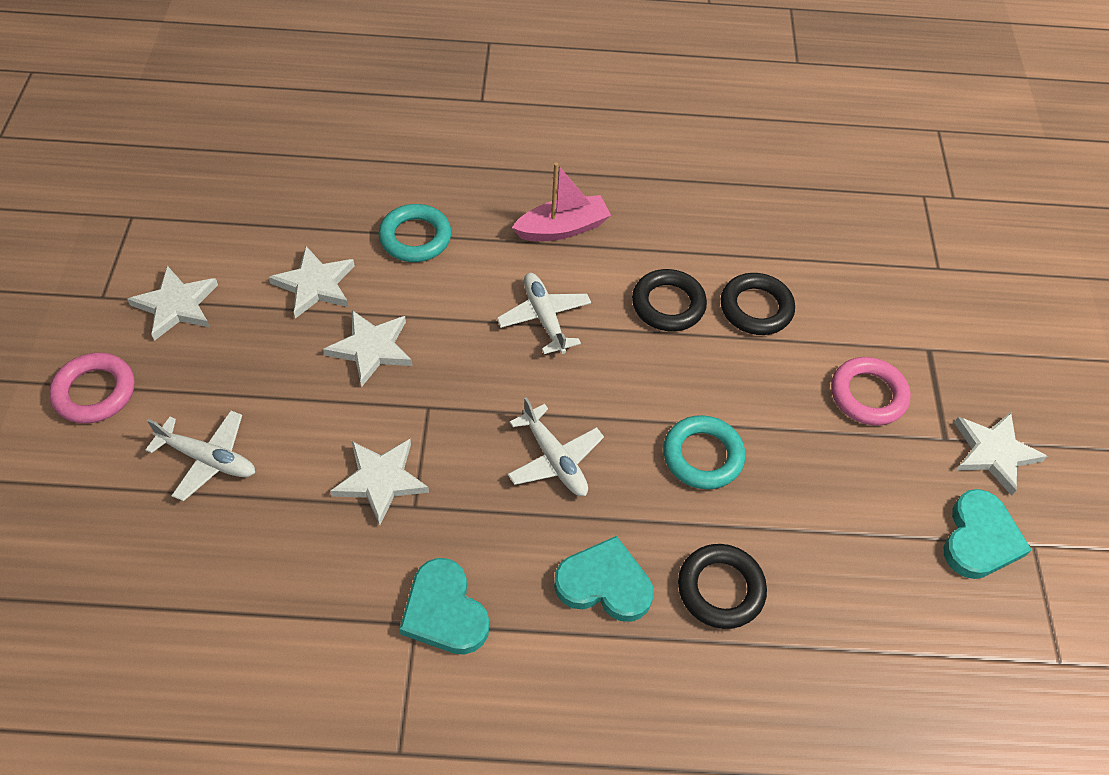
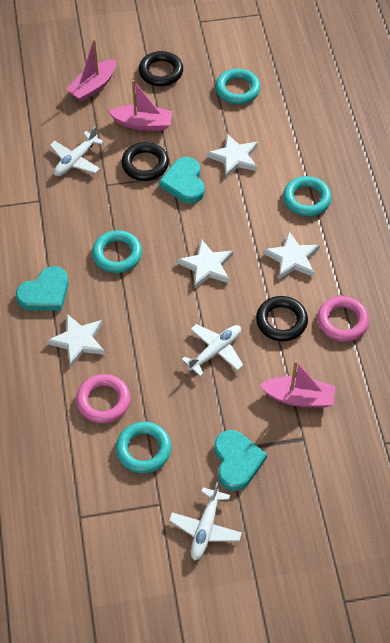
pink boat: [512,162,611,241] = 1 -> [66,39,116,102] [108,80,173,131] [260,360,335,407] = 3
turquoise ring: [378,204,451,262] [663,415,745,490] = 2 -> [92,230,142,273] [116,422,171,473] [215,69,261,104] [283,176,332,216] = 4
white star: [127,266,218,341] [269,246,355,319] [323,310,413,387] [330,439,429,526] [954,412,1047,496] = 5 -> [47,314,105,368] [177,239,233,289] [207,134,258,178] [263,232,320,279] = 4

